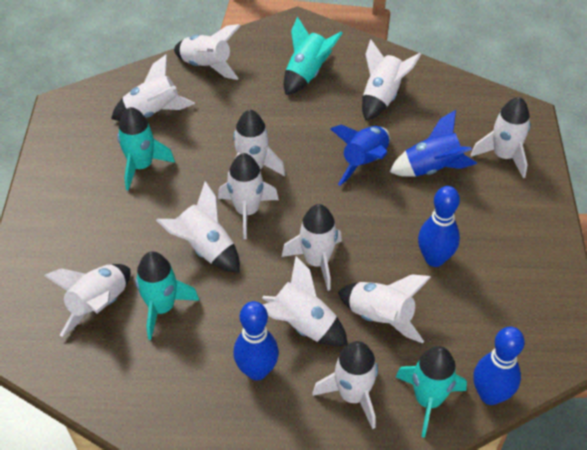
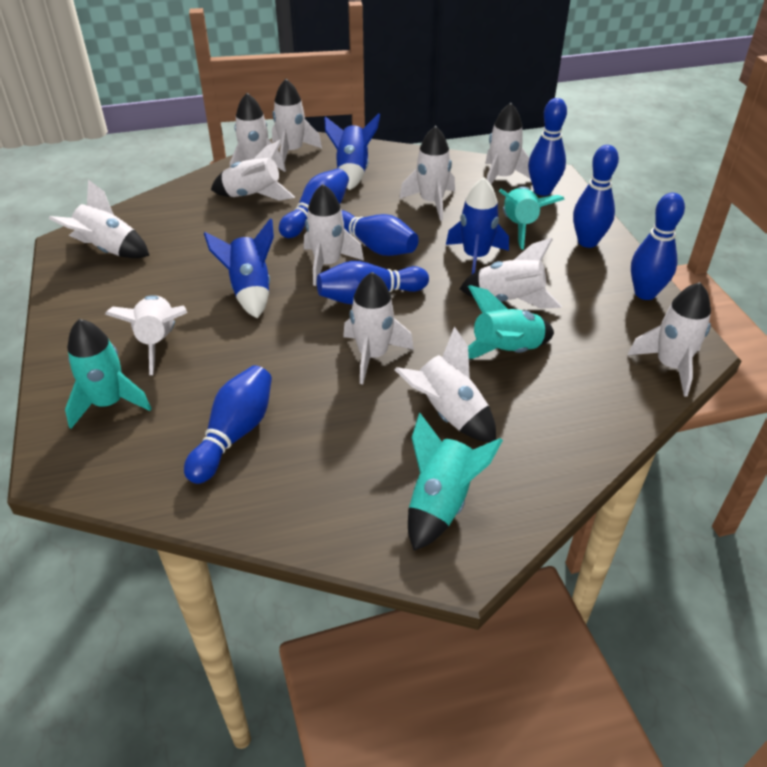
blue bowling pin: [233,301,279,380] [418,186,460,267] [473,327,525,405] = 3 -> [184,365,272,484] [279,168,349,238] [317,261,429,305] [341,210,419,256] [528,98,567,196] [573,145,619,248] [631,193,685,300] = 7
blue rocket: [331,125,390,186] [390,110,477,177] = 2 -> [204,218,274,318] [324,113,380,190] [446,177,509,274] = 3

